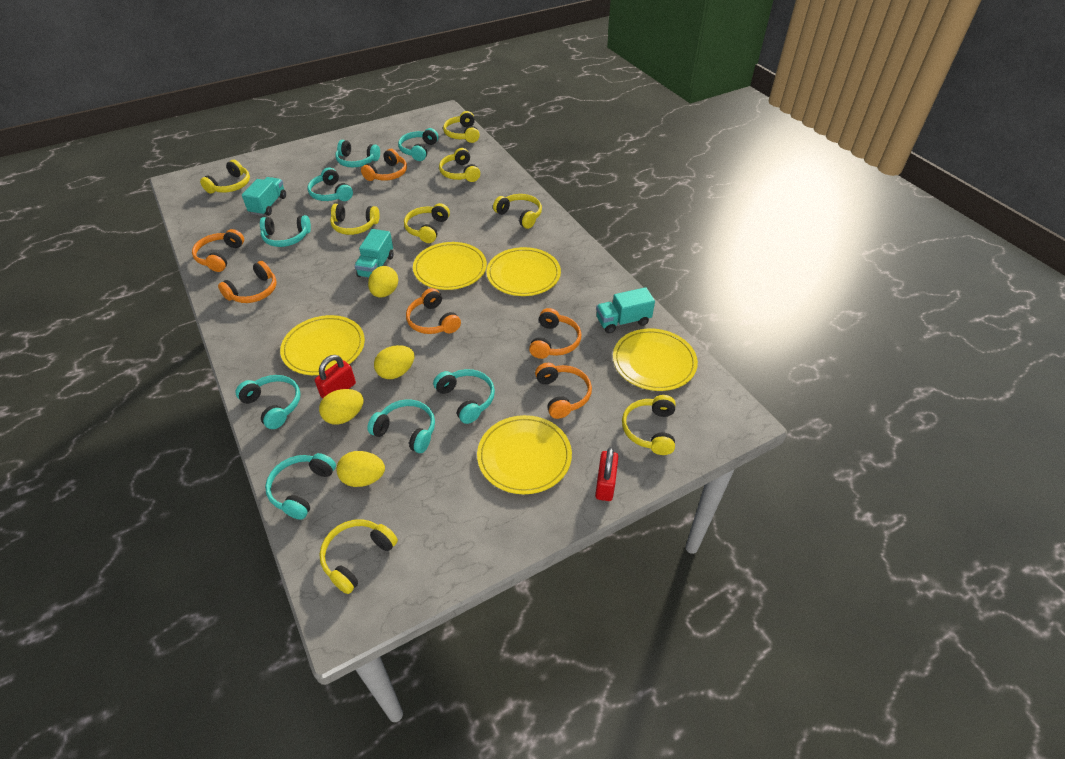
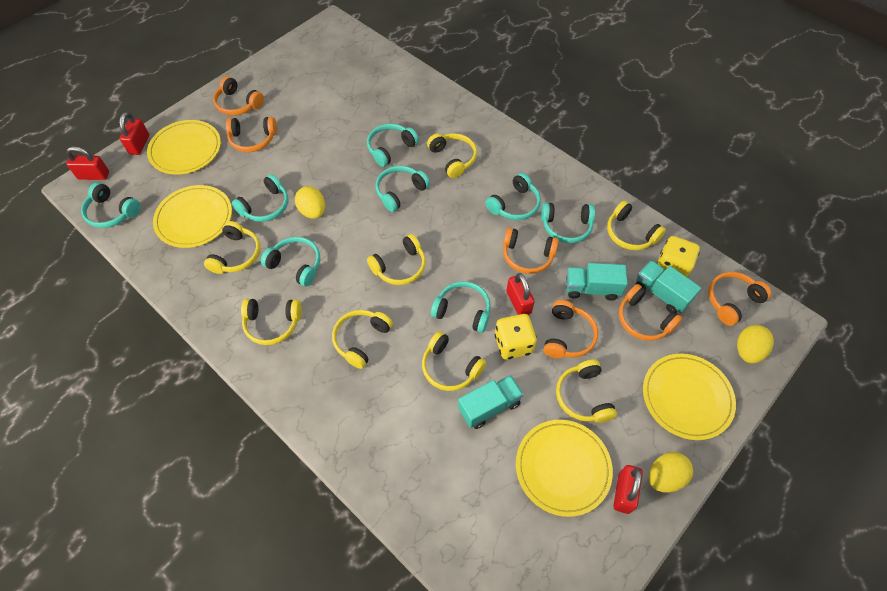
red padlock: [315,355,356,398] [595,447,618,501] = 2 -> [66,146,109,180] [119,112,149,155] [506,273,535,315] [613,465,643,514] = 4
yellow dice: none = 0 -> [495,314,537,360] [657,236,700,278] = 2
yellow egg: [319,389,364,425] [336,451,385,487] [368,266,398,298] [374,345,414,379] = 4 -> [295,186,325,219] [649,452,693,492] [737,325,774,363] = 3
yellow plate: [280,315,365,375] [413,242,487,290] [477,415,572,494] [487,247,561,296] [613,328,698,391] = 5 -> [147,120,221,175] [153,185,232,248] [516,420,613,517] [643,354,736,440] = 4

